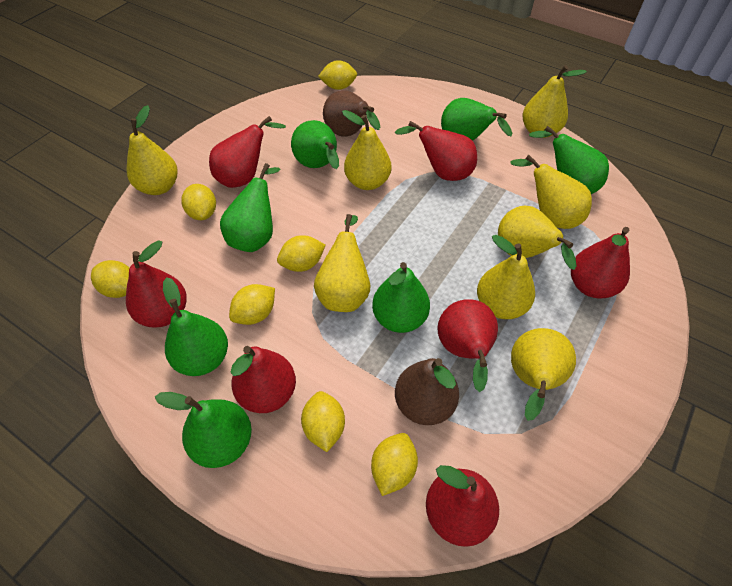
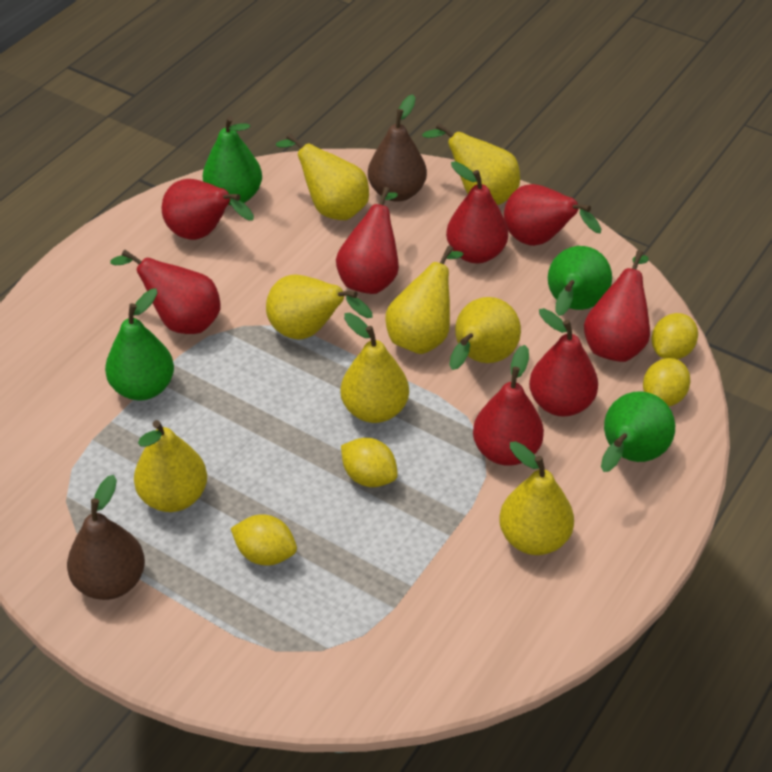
green pear: [155,392,252,468] [163,277,228,376] [220,163,280,252] [291,120,339,169] [372,262,430,333] [441,98,512,141] [529,126,609,194] = 7 -> [105,288,174,401] [203,116,262,205] [548,246,612,316] [601,391,675,472] = 4
red pear: [126,240,187,328] [209,116,286,188] [231,346,296,413] [395,121,477,181] [426,465,499,547] [437,299,498,392] [571,227,630,299] = 7 -> [110,249,221,334] [162,179,254,240] [336,187,399,294] [446,161,508,263] [473,345,544,466] [504,184,601,246] [529,308,598,417] [584,250,650,362] = 8
yellow lemon: [91,260,129,298] [181,184,216,220] [229,284,275,325] [277,235,326,272] [301,391,345,452] [318,60,357,90] [371,433,418,496] = 7 -> [231,514,297,566] [341,438,398,487] [643,358,691,406] [652,313,698,360] = 4

